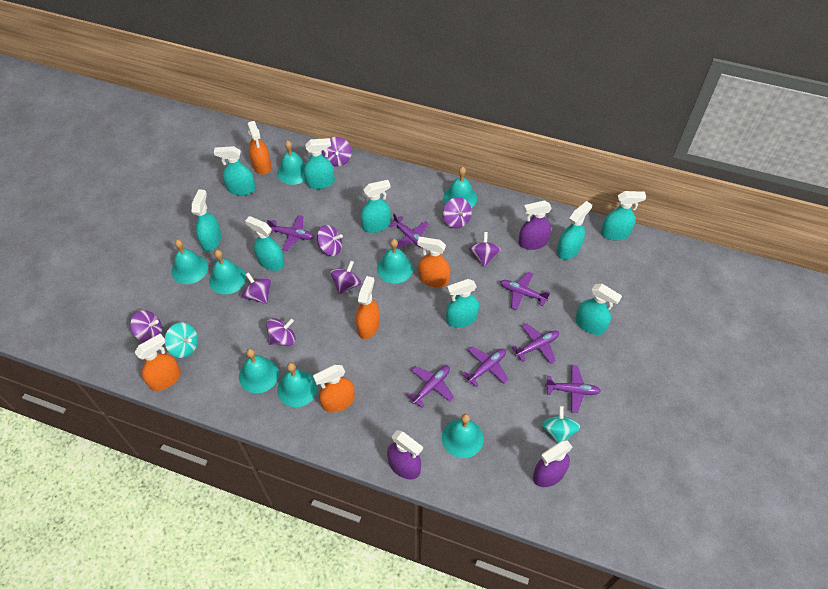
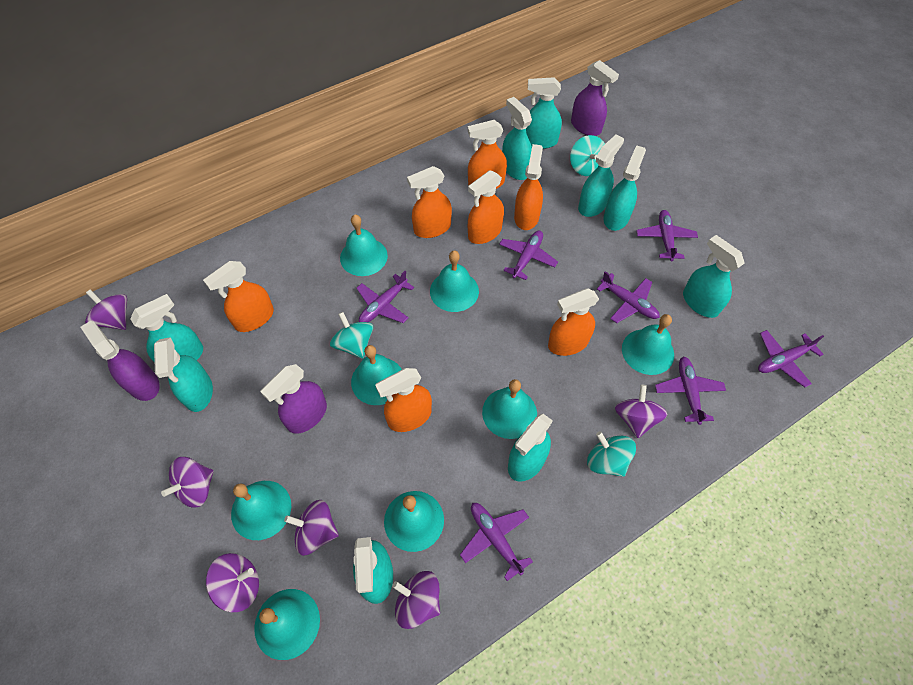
orange spray bottle: [135,333,181,391] [247,121,271,175] [313,365,355,413] [356,276,380,339] [417,237,450,287] = 5 -> [203,261,274,332] [375,368,432,432] [407,166,452,238] [468,120,507,189] [468,170,504,244] [514,144,543,230] [548,288,599,356] = 7
purple spinning top: [130,310,162,343] [242,272,271,304] [266,318,295,346] [317,225,343,256] [322,137,352,167] [330,261,361,294] [443,197,472,229] [469,232,501,267] = 8 -> [85,290,127,330] [161,457,214,508] [206,553,259,612] [284,500,339,556] [392,571,440,629] [615,385,667,438] = 6
turquoise spinning top: [165,323,198,358] [542,406,580,443] = 2 -> [330,312,373,359] [570,135,605,176] [587,431,636,477] = 3

